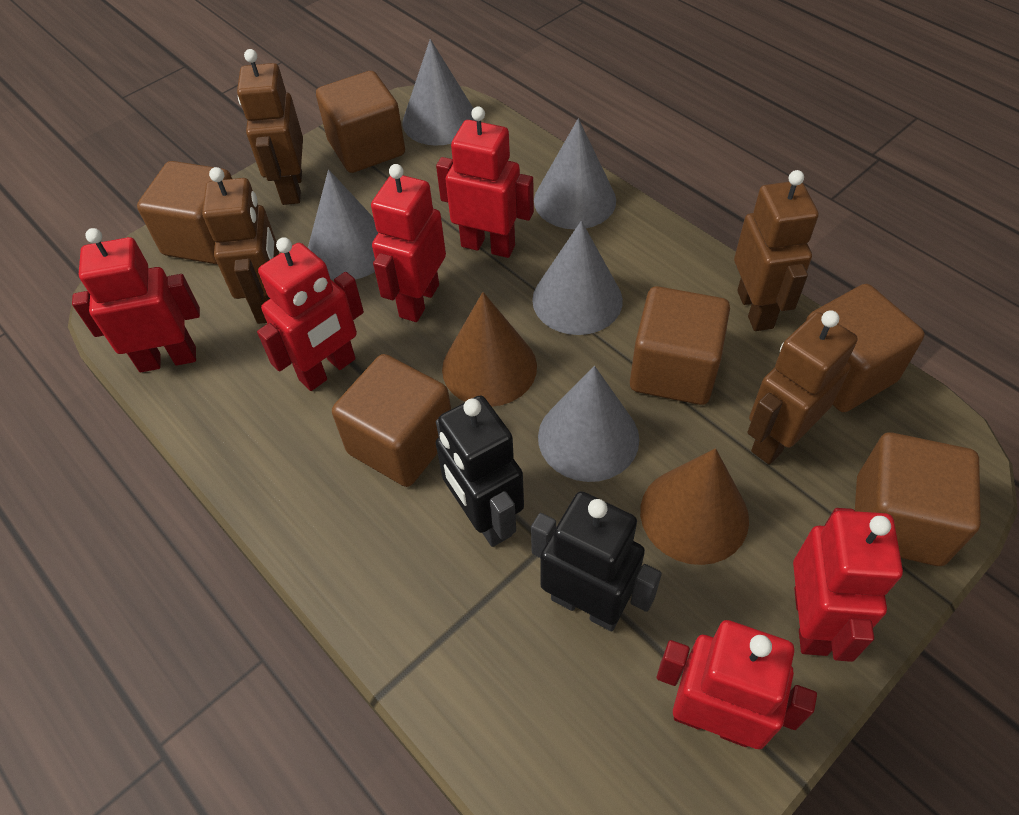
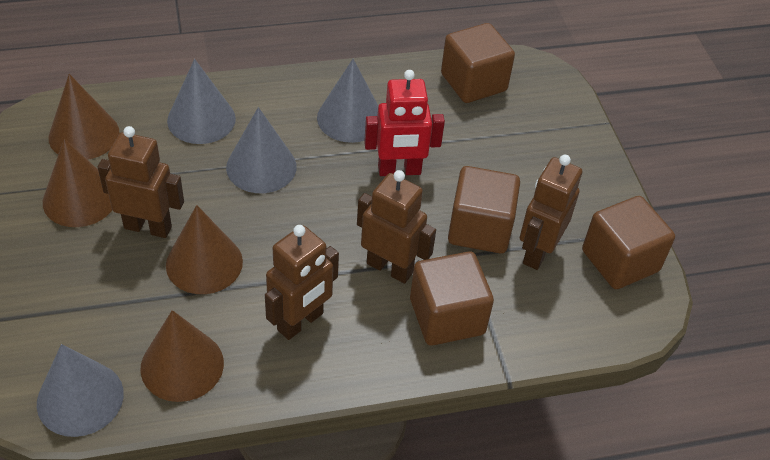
black robot: [436,395,524,547] [531,491,662,631] = 2 -> none = 0
brown cone: [442,292,537,407] [640,448,749,565] = 2 -> [43,139,112,227] [48,74,120,160] [141,310,224,402] [166,205,243,294] = 4
brown cube: [137,161,232,264] [316,71,405,173] [332,354,451,487] [630,286,730,405] [806,284,925,412] [855,432,981,566] = 6 -> [410,252,494,346] [441,23,515,103] [448,166,520,254] [582,196,675,289] = 4
grey cone: [308,169,378,280] [402,39,476,146] [532,221,623,335] [534,118,616,230] [538,366,639,482] = 5 -> [37,344,124,437] [167,59,236,144] [226,107,297,193] [317,59,378,143] = 4
red robot: [72,228,200,372] [257,237,364,391] [371,164,446,322] [436,107,534,258] [657,620,817,749] [793,508,903,662] = 6 -> [364,70,445,176] = 1

